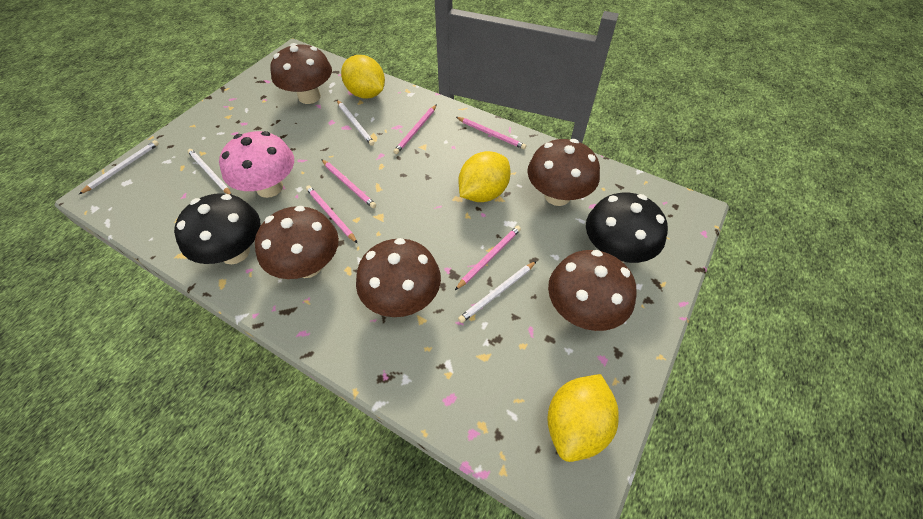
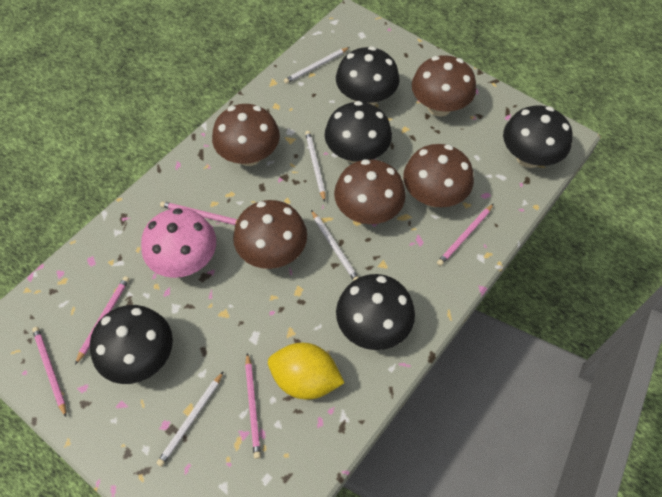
black mushroom: [174,193,260,264] [586,192,668,263] = 2 -> [90,305,173,384] [325,101,392,163] [336,46,400,106] [336,274,415,350] [503,106,572,168] = 5
yellow lemon: [341,55,385,99] [459,151,511,202] [548,374,619,462] = 3 -> [268,343,345,400] = 1

